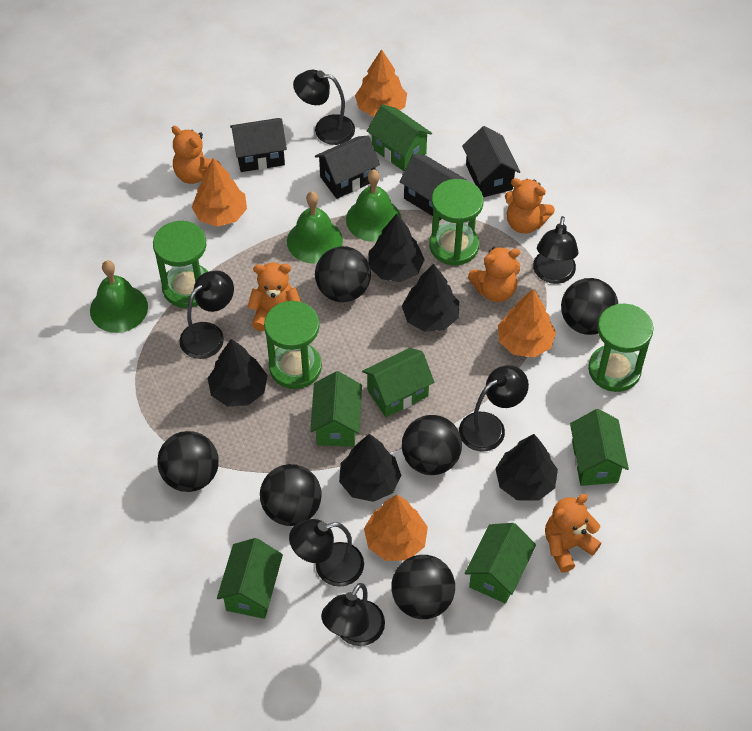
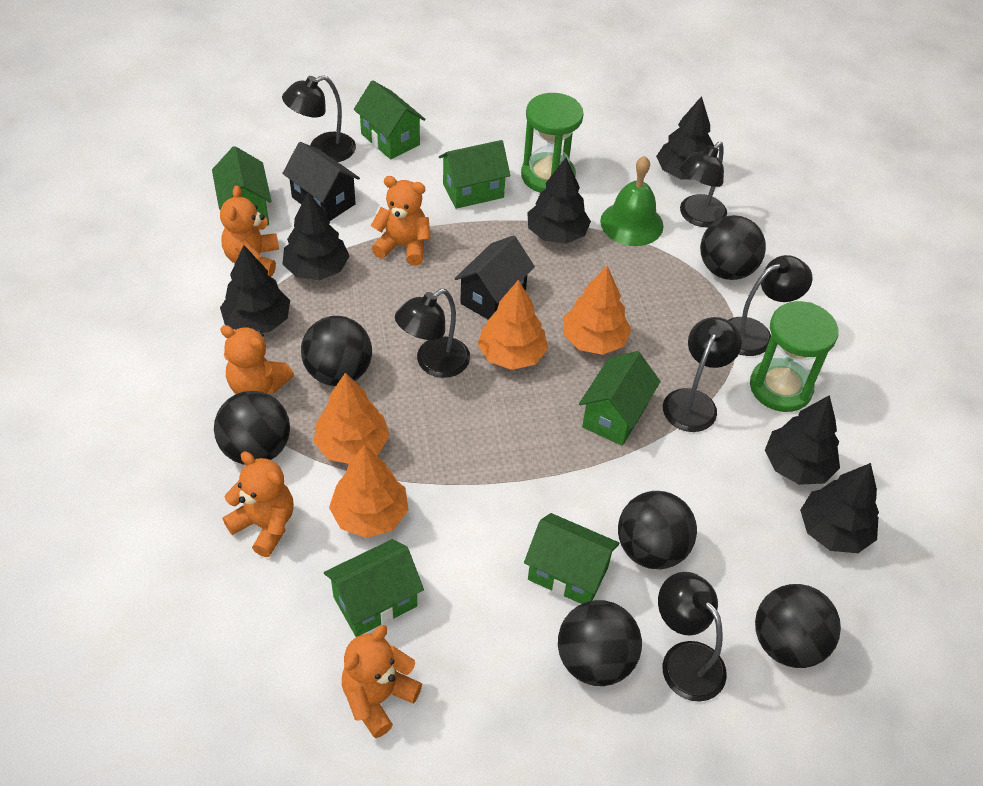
black house: [230,118,287,172] [315,136,380,199] [399,154,466,220] [462,126,520,197] = 4 -> [282,142,360,221] [454,235,535,320] = 2
black tree: [207,339,268,406] [339,434,401,502] [369,213,425,282] [402,263,459,332] [495,434,558,501] = 5 -> [220,245,290,333] [282,192,349,280] [527,158,591,244] [656,96,714,180] [765,395,840,485] [800,463,879,553] = 6
green bell: [90,260,148,333] [287,191,343,264] [346,170,401,242] = 3 -> [600,156,663,246] = 1
green hourglass: [153,221,208,308] [264,301,322,389] [429,179,483,266] [588,304,653,392] = 4 -> [521,93,583,193] [750,301,839,412] = 2

